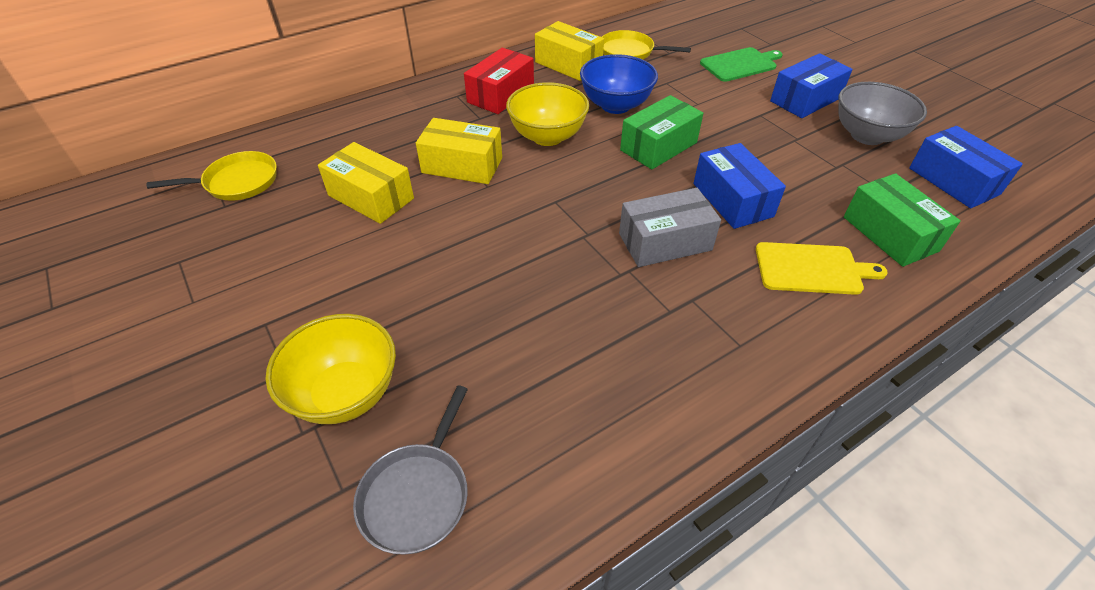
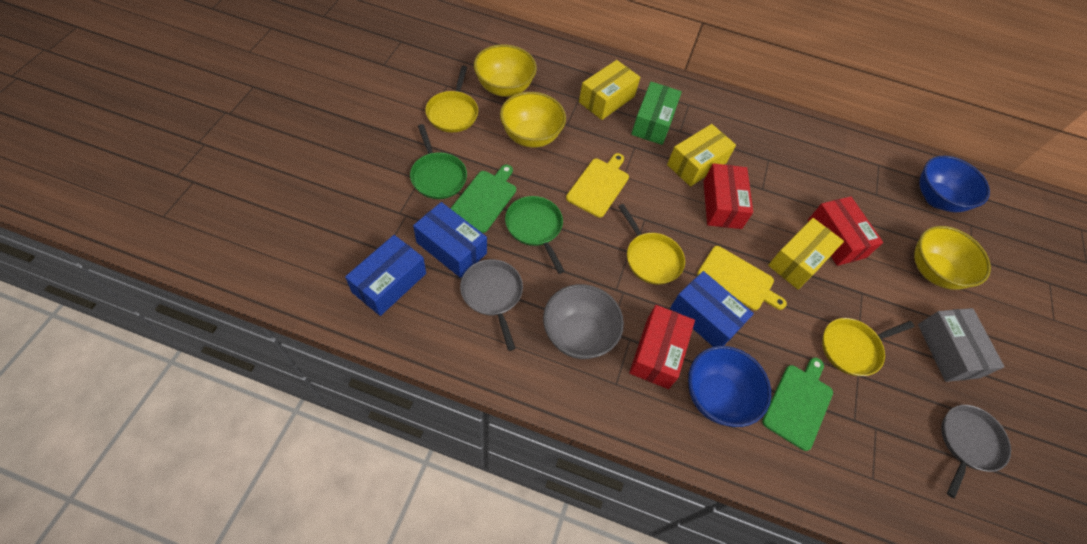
blue bowl: [580,54,658,114] = 1 -> [688,346,771,427] [919,156,990,212] = 2
green box: [620,95,703,170] [844,173,961,267] = 2 -> [631,82,682,145] = 1
green cutting board: [700,47,783,82] = 1 -> [450,165,516,233] [762,358,833,451] = 2
green pan: none = 0 -> [410,124,467,199] [505,196,565,274] = 2
grey pan: [353,385,468,554] = 1 -> [460,259,523,351] [941,405,1011,499] = 2
red box: [464,48,534,114] = 1 -> [629,305,695,389] [703,163,753,229] [808,196,883,266] = 3
yellow bowl: [265,314,396,424] [506,82,589,146] = 2 -> [474,44,537,97] [500,92,566,148] [914,226,991,289] = 3
yellow cutting board: [756,242,888,295] = 1 -> [566,153,629,218] [697,246,787,310] = 2
yellow pan: [147,151,277,201] [602,30,691,59] = 2 -> [425,65,478,132] [618,204,685,285] [822,318,914,376] = 3

